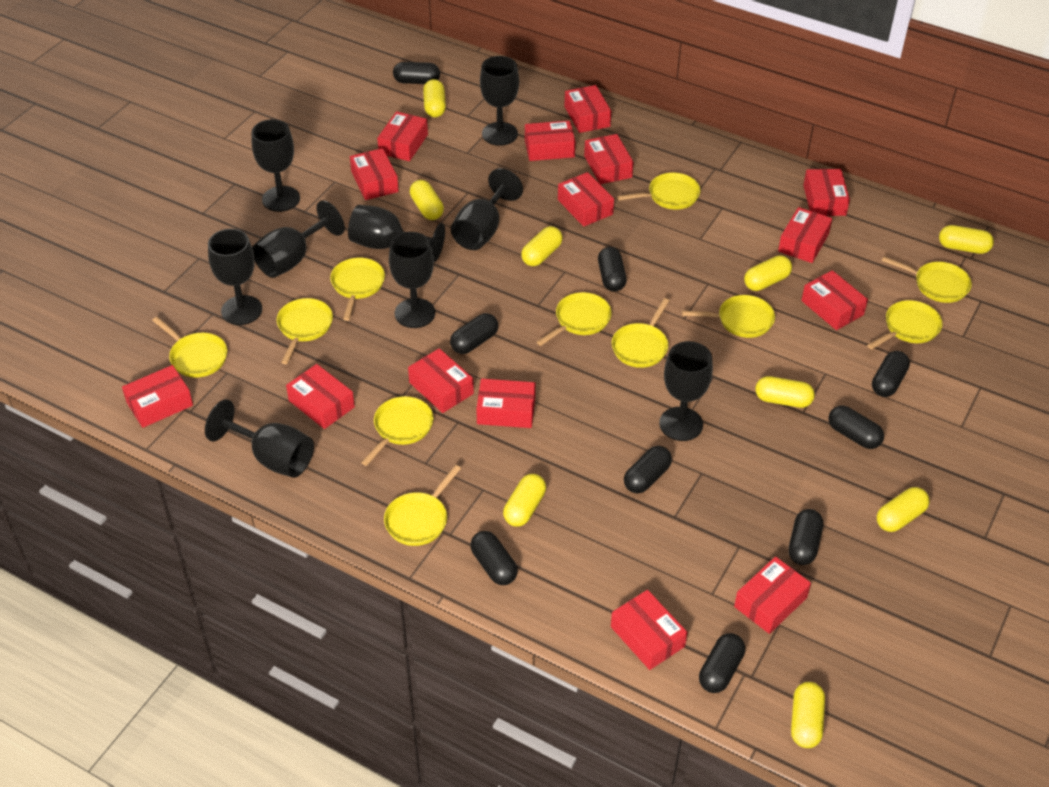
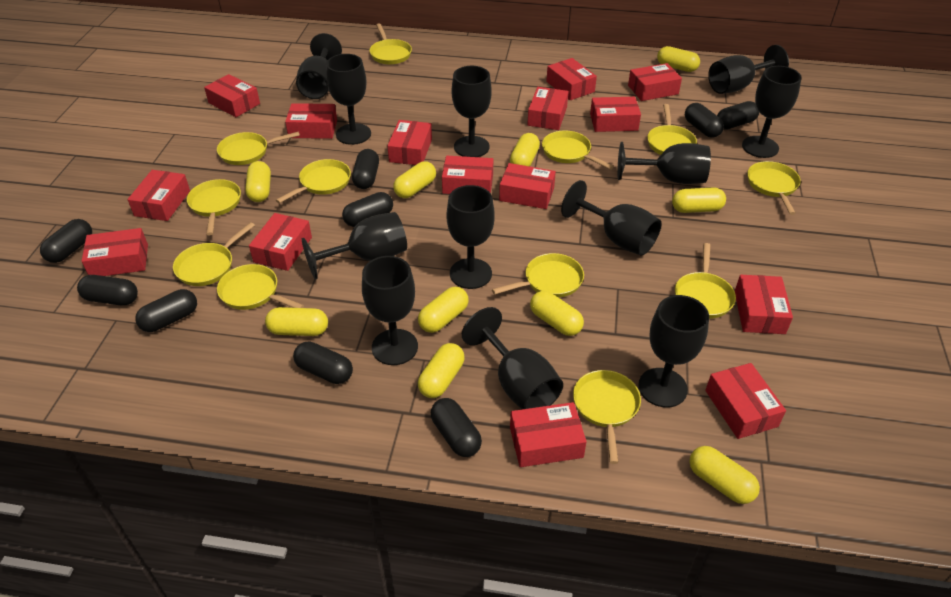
black goblet: [205,399,314,478] [208,229,262,325] [252,119,300,212] [252,200,345,278] [348,205,445,262] [389,232,435,328] [451,168,523,250] [480,56,519,146] [659,341,713,441] = 9 -> [296,33,342,99] [302,212,407,279] [326,54,371,145] [362,256,418,365] [446,185,495,289] [452,66,492,157] [462,307,563,409] [561,180,661,256] [617,142,711,184] [638,295,709,407] [708,45,789,94] [742,66,802,158] = 12
yellow capsule: [410,180,444,220] [423,79,446,117] [503,474,546,527] [521,226,563,266] [744,255,792,291] [755,376,815,408] [791,682,825,748] [877,487,930,532] [939,225,994,254] = 9 -> [245,161,271,202] [265,307,328,336] [393,161,436,198] [418,287,469,333] [418,343,464,398] [510,133,540,166] [530,291,584,336] [657,46,700,72] [672,187,726,213] [689,446,760,504] = 10
yellow pan: [152,317,227,378] [276,298,333,364] [330,258,385,321] [361,396,434,466] [384,465,461,546] [537,292,612,346] [612,298,670,368] [617,173,700,210] [682,295,775,338] [867,300,943,349] [882,256,972,303] = 11 -> [173,222,255,286] [187,179,241,235] [217,131,300,165] [217,264,304,310] [276,159,351,204] [370,23,412,65] [492,253,584,298] [542,131,614,169] [573,370,641,464] [647,104,697,155] [675,243,736,319] [747,161,801,215] = 12

